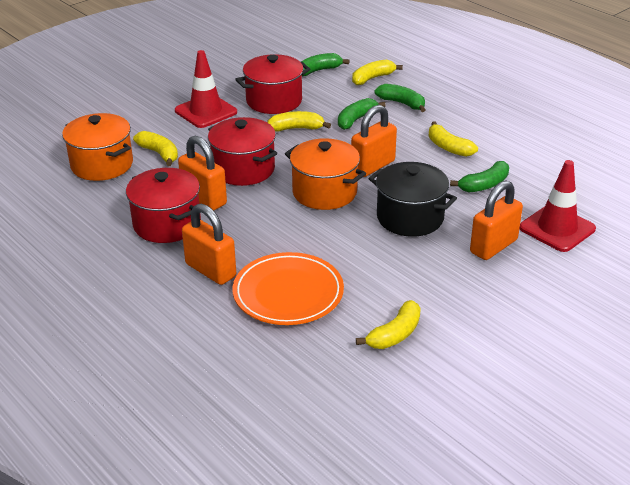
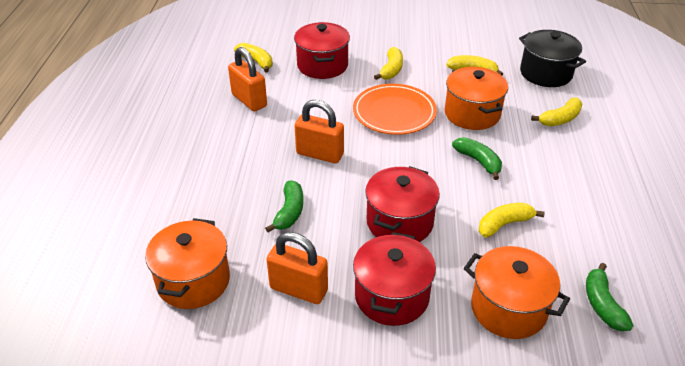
green banana: [302,53,349,76] [338,98,386,130] [374,84,426,112] [450,161,509,193] = 4 -> [265,180,303,233] [452,137,502,180] [586,263,634,331] = 3
orange padlock: [178,136,227,210] [182,204,236,285] [351,105,397,177] [470,180,523,260] = 4 -> [228,47,267,111] [266,232,328,304] [295,100,344,163] = 3
orange pot: [62,113,133,181] [285,138,366,210] = 2 -> [145,218,230,309] [445,67,508,130] [464,246,570,339] = 3
red traffic cone: [175,50,237,128] [519,160,596,252] = 2 -> none = 0

